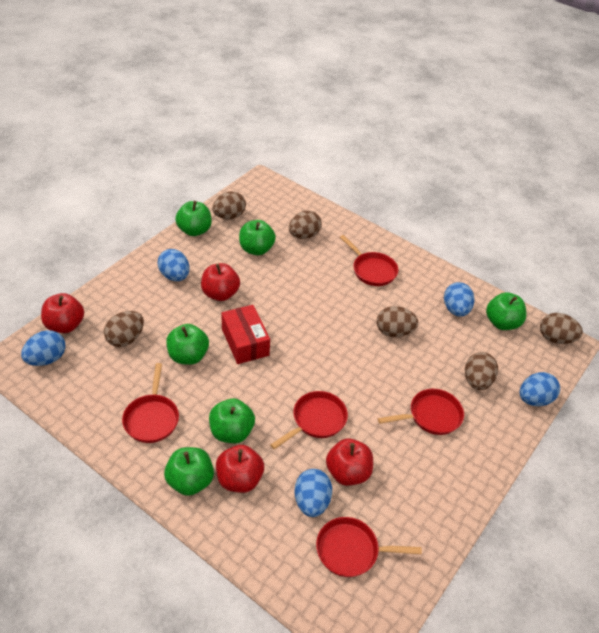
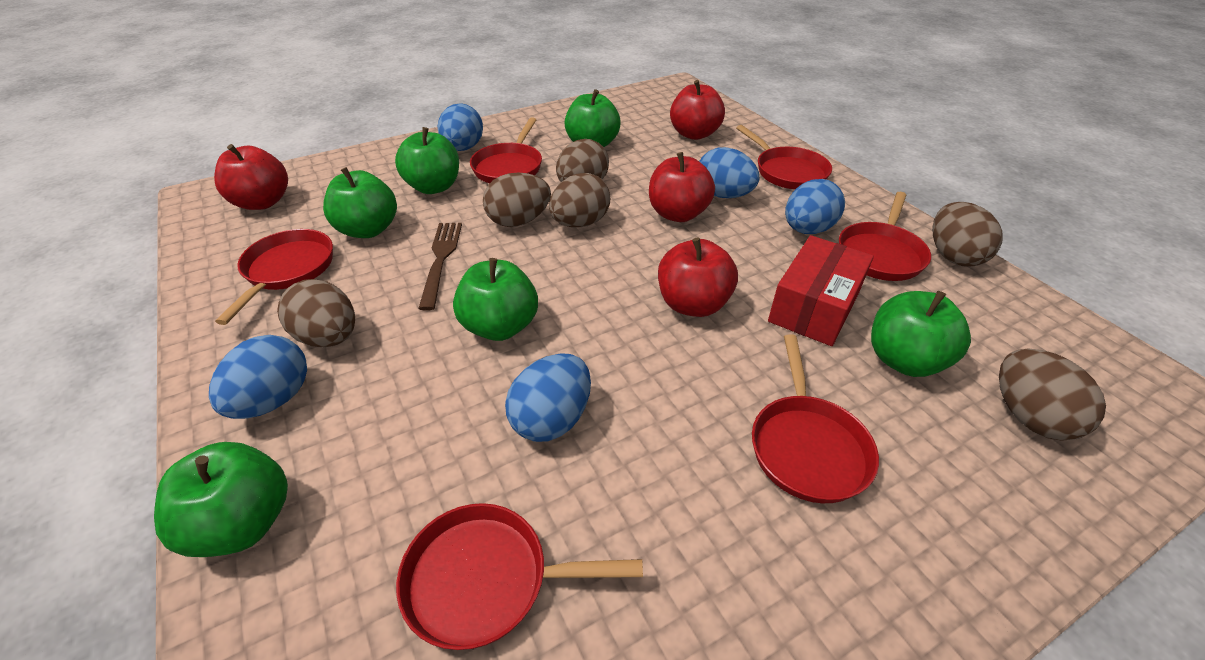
brown fork: none = 0 -> [418,223,462,311] = 1
red pan: [122,363,179,443] [270,391,348,449] [316,517,422,577] [340,235,398,286] [378,389,464,435] = 5 -> [215,229,333,325] [396,503,643,650] [470,117,542,183] [736,125,832,189] [752,334,879,503] [839,192,931,281] = 6

